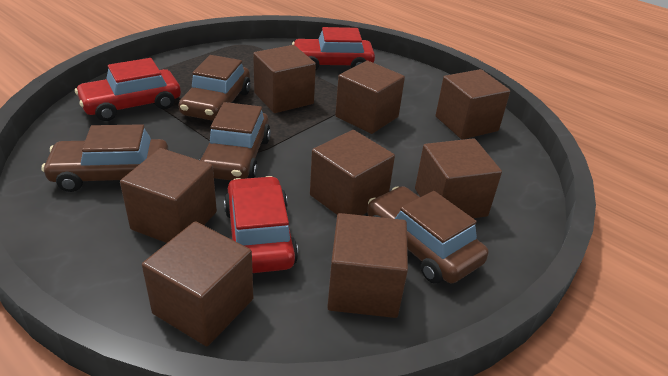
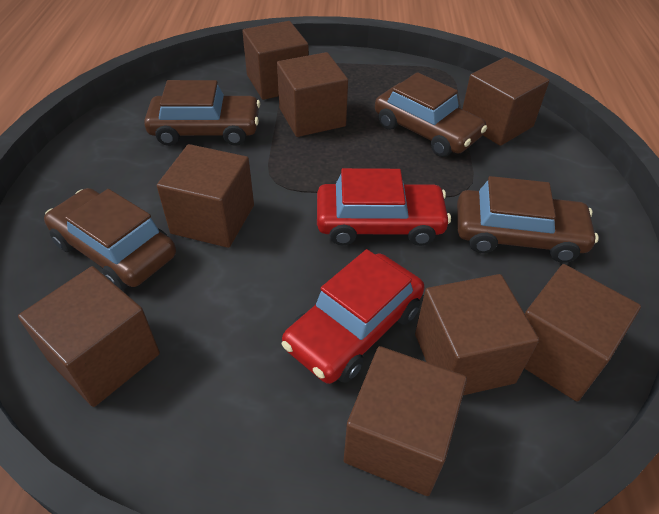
red car: [75,58,181,121] [224,176,298,273] [292,27,375,70] = 3 -> [282,249,424,384] [317,168,451,246] = 2

